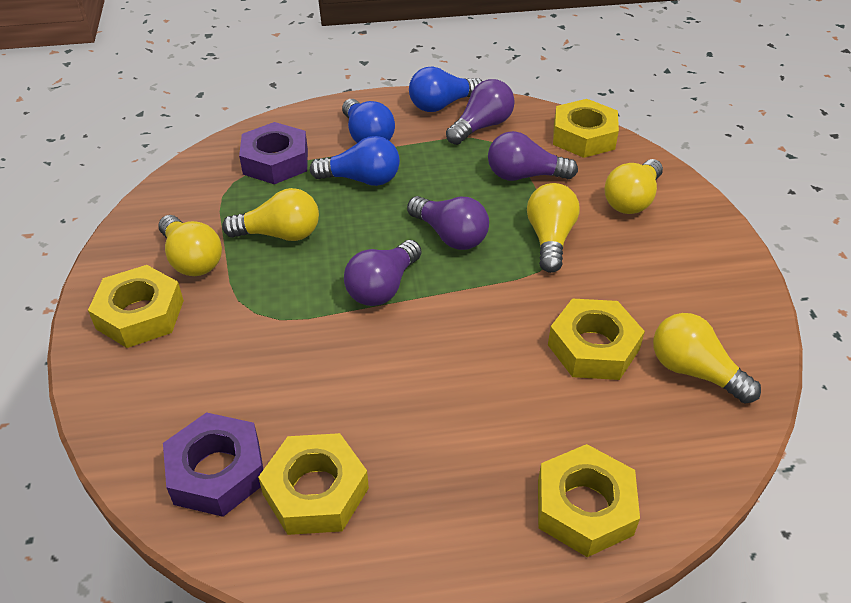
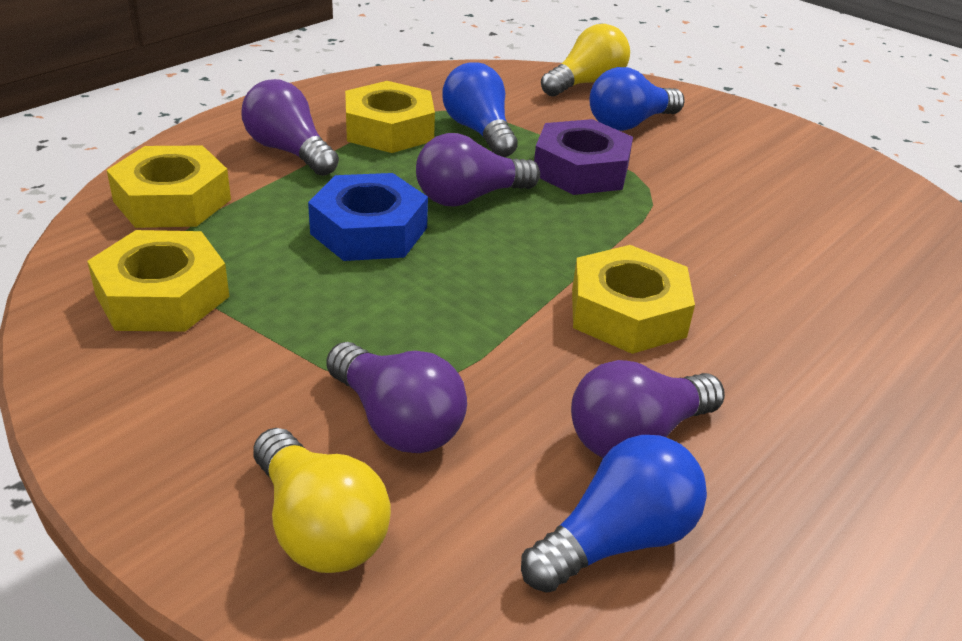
blue nut: none = 0 -> [308,173,428,261] = 1
purple nut: [163,412,264,517] [239,122,308,184] = 2 -> [534,119,633,195] = 1
yellow light bulb: [158,215,222,276] [222,188,319,241] [527,183,580,273] [604,159,663,214] [653,313,761,404] = 5 -> [253,428,391,573] [541,24,630,97] = 2
yellow nut: [88,265,184,348] [258,433,369,535] [538,444,640,557] [548,298,645,380] [553,99,619,158] = 5 -> [87,230,230,332] [107,145,231,228] [345,81,435,153] [572,245,695,354] = 4

